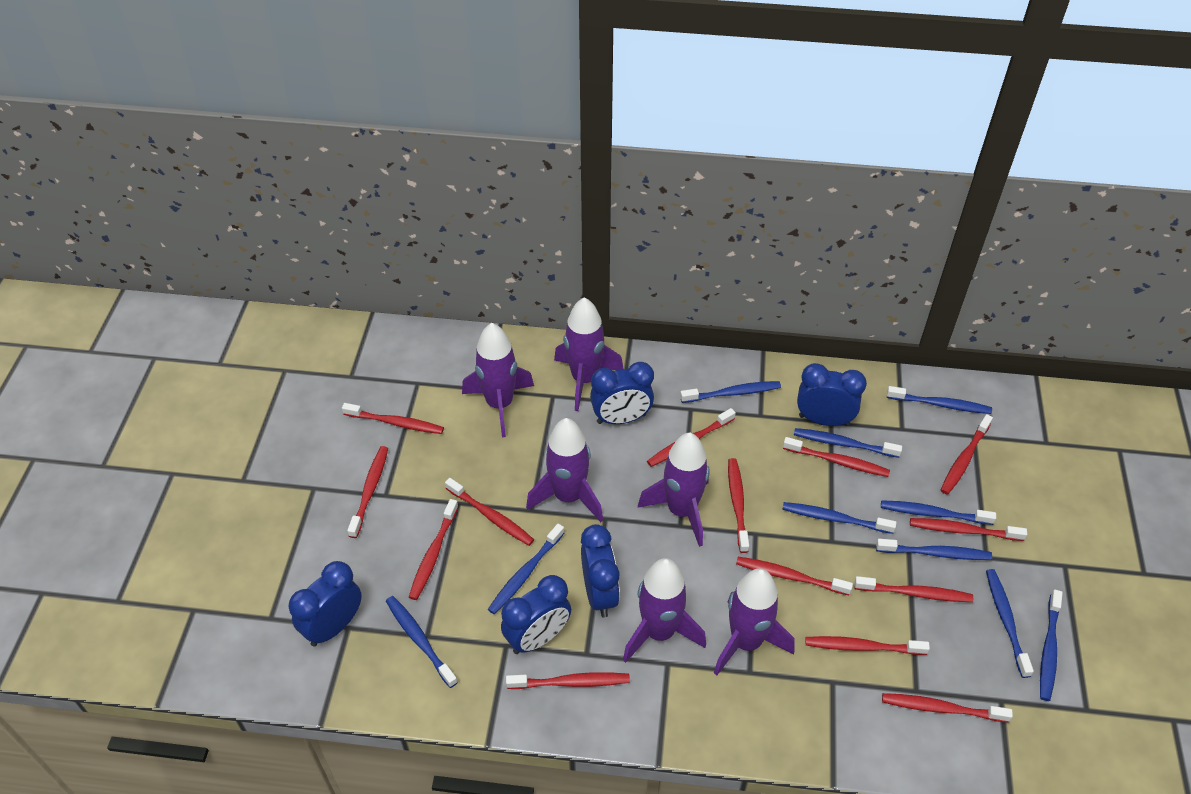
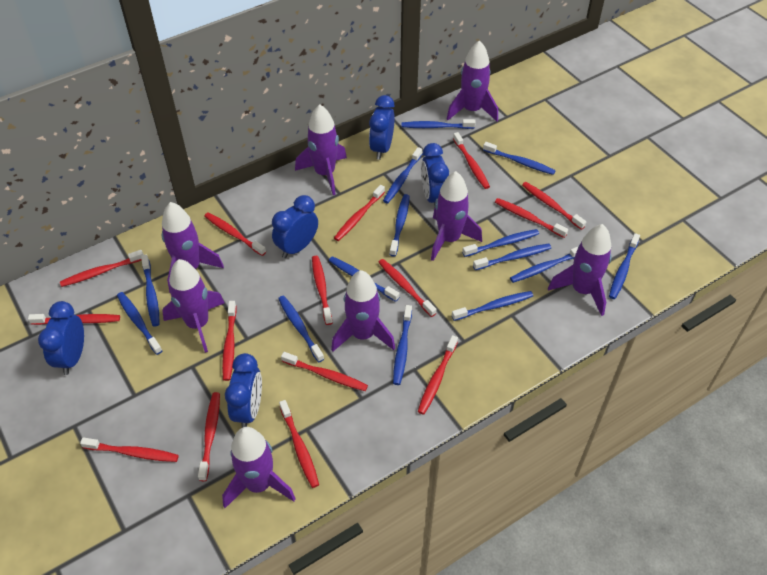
blue toothbrush: [386,596,458,688] [488,524,564,614] [680,381,781,403] [782,502,897,534] [794,428,902,458] [876,539,992,560] [881,500,996,525] [887,386,992,414] [986,569,1034,678] [1040,589,1063,701] = 10 -> [117,292,162,355] [141,254,160,327] [278,295,324,362] [329,256,399,302] [383,147,422,203] [390,194,410,257] [393,305,412,385] [402,119,476,129] [452,291,533,321] [462,229,539,257] [473,244,551,270] [483,142,556,175] [510,247,578,283] [609,233,640,299] = 14
purple rocket: [462,323,534,437] [526,418,603,522] [554,297,624,411] [623,558,706,663] [638,433,709,547] [714,568,794,676] = 6 -> [162,202,224,294] [162,259,224,353] [222,427,296,508] [295,104,347,195] [331,270,395,351] [431,171,482,261] [447,40,498,121] [548,224,612,316] = 8
red toothbrush: [342,403,444,434] [347,446,388,538] [409,499,458,600] [445,478,534,546] [506,672,630,689] [647,408,736,467] [728,458,749,553] [736,557,853,595] [783,437,890,477] [805,636,930,655] [854,576,973,602] [882,693,1013,723] [910,518,1027,541] [941,414,993,495] = 14 -> [28,314,120,325] [60,250,144,287] [80,438,179,462] [198,392,220,481] [204,212,266,256] [222,301,237,381] [279,400,319,488] [281,352,368,391] [312,256,332,325] [334,185,385,241] [378,259,436,317] [418,335,458,415] [453,132,490,189] [495,198,568,238] [522,182,586,230] = 15

